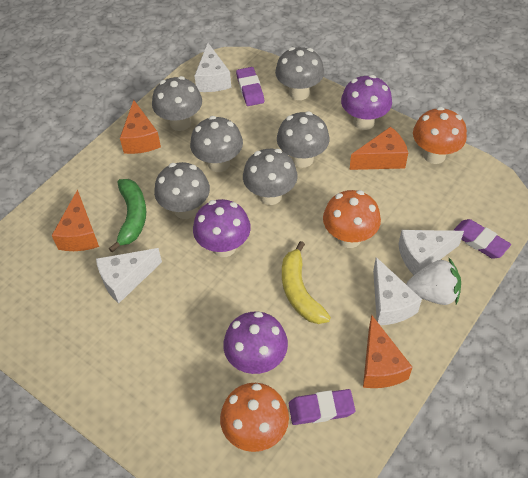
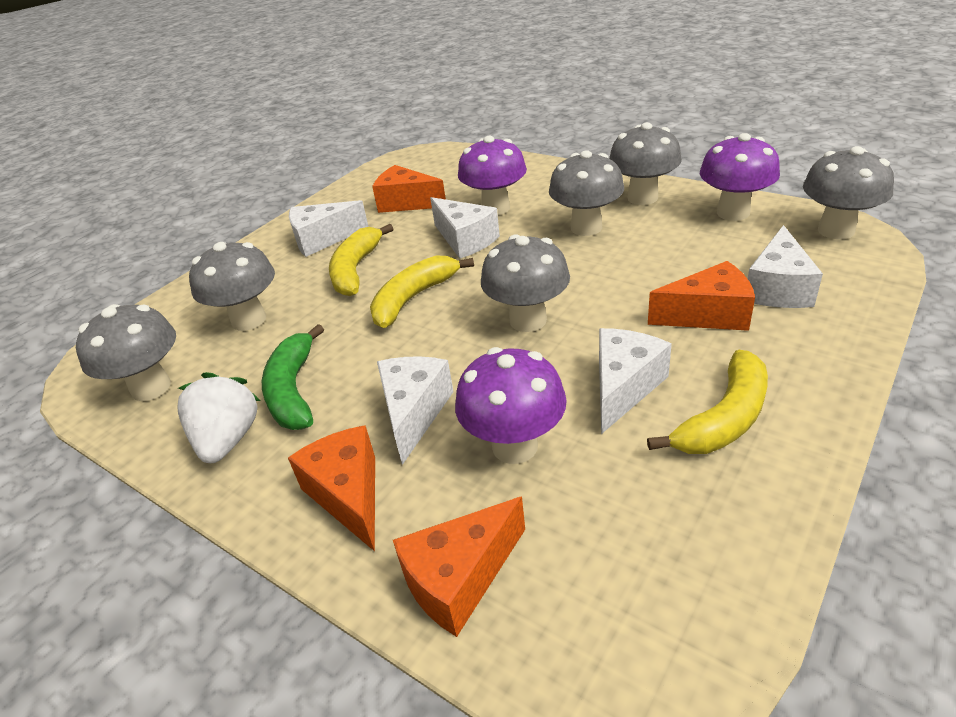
orange mushroom: [220,383,289,452] [323,190,381,248] [413,107,467,164] = 3 -> none = 0
purple eraser: [236,67,264,106] [289,389,355,425] [453,219,511,259] = 3 -> none = 0
white cheese: [96,248,162,303] [195,43,231,92] [373,257,422,325] [398,230,464,275] = 4 -> [289,200,369,257] [377,356,454,465] [430,197,500,259] [599,328,672,434] [748,225,823,308] = 5
yellow banana: [282,241,331,324] = 1 -> [329,224,393,296] [370,256,474,328] [647,350,768,454] = 3

